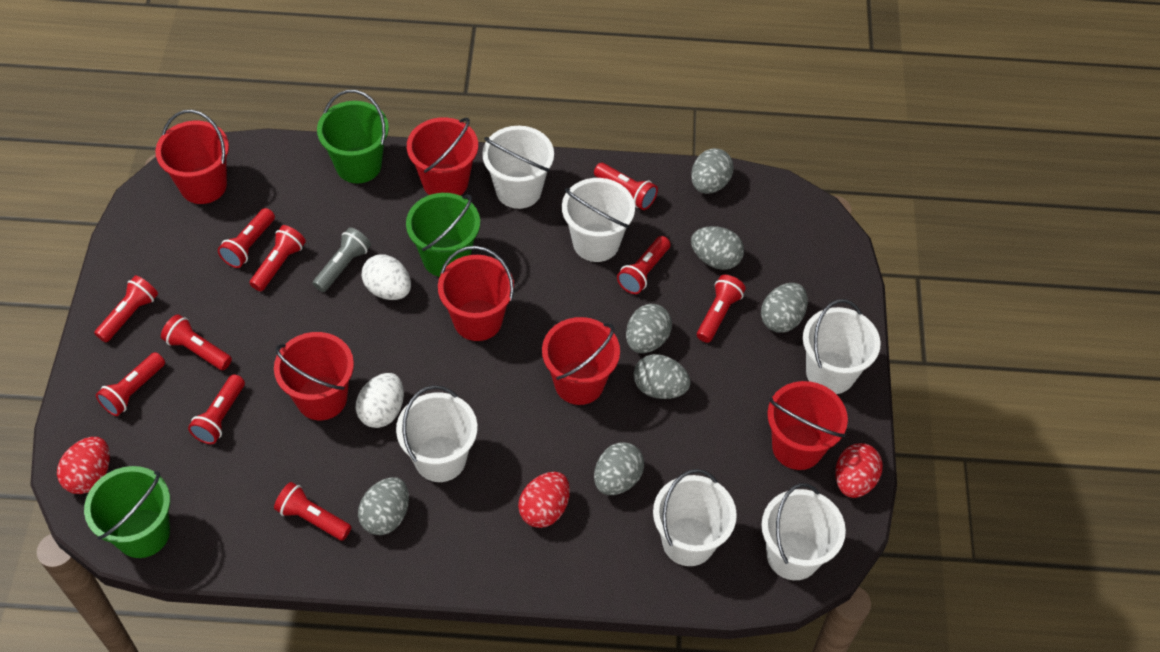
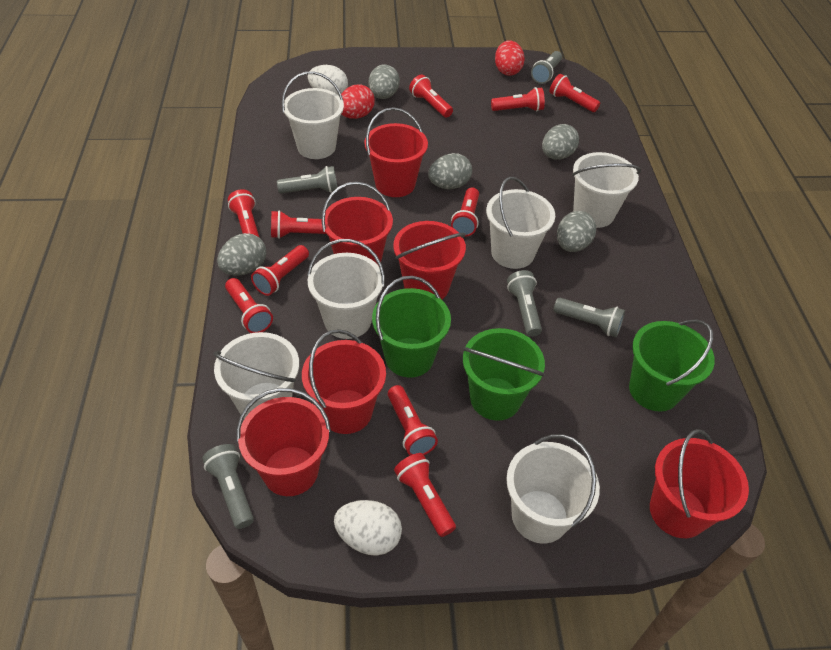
grey egg: [358,477,409,535] [594,442,644,495] [626,304,672,353] [634,354,691,399] [691,148,734,194] [691,226,744,270] [761,283,808,333] = 7 -> [217,233,266,276] [369,65,400,99] [428,153,472,189] [542,124,579,160] [557,211,596,252] = 5
grey flashlight: [313,227,371,292] = 1 -> [202,444,254,529] [277,166,337,194] [507,270,542,337] [531,51,562,84] [553,298,625,337] = 5
red egg: [57,437,110,494] [518,472,570,528] [835,443,883,498] = 3 -> [341,84,375,119] [495,40,525,76] = 2

